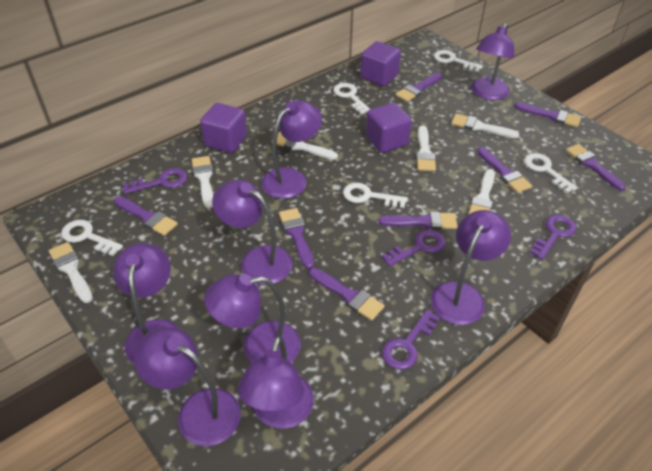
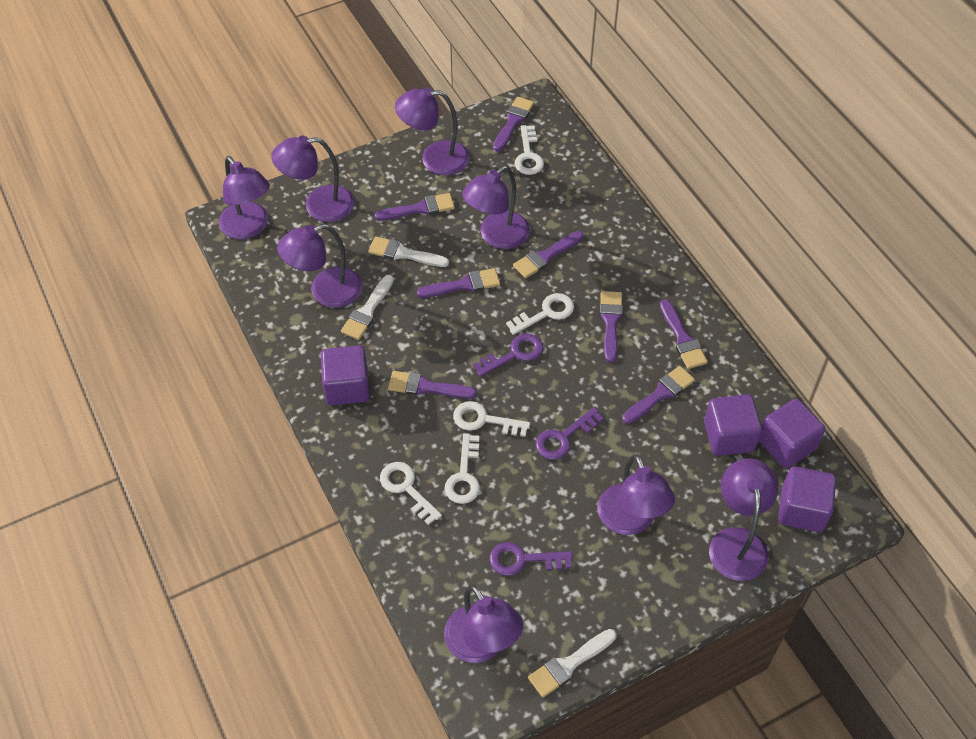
purple cube: [200,103,247,153] [360,41,401,86] [366,103,412,153] = 3 -> [321,346,370,405] [704,394,762,456] [759,399,825,468] [778,466,836,532] = 4
purple key: [123,168,187,194] [382,230,446,267] [382,309,440,370] [530,215,576,260] = 4 -> [473,333,543,377] [489,542,573,576] [535,407,604,460] = 3
white brush: [49,242,93,303] [192,156,213,208] [272,132,338,160] [416,125,436,171] [451,113,519,138] [468,169,495,215] = 6 -> [341,274,394,340] [368,236,449,267] [528,629,616,698] = 3

